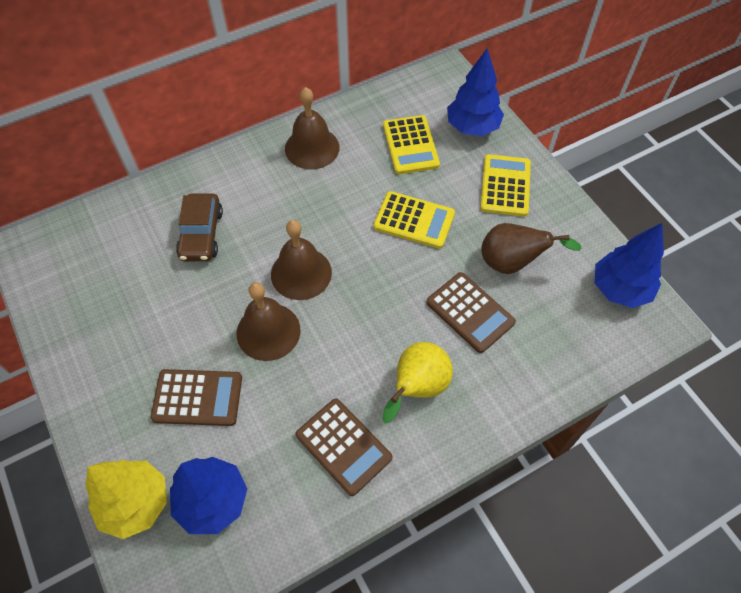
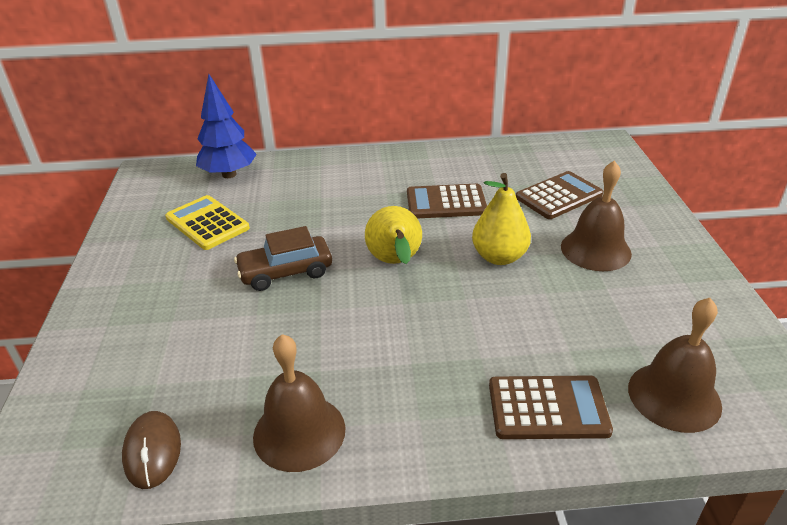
blue tree: [170,457,247,534] [447,48,504,136] [595,223,664,308] = 3 -> [196,74,257,178] = 1
brown mouse: none = 0 -> [122,411,181,489] = 1
brown pear: [481,223,582,274] = 1 -> none = 0
yellow calculator: [373,191,455,249] [383,115,440,174] [480,154,531,217] = 3 -> [165,195,250,250] = 1
yellow pear: [382,342,453,423] = 1 -> [365,206,422,264] [472,173,531,265] = 2
yellow tree: [85,460,167,539] = 1 -> none = 0

